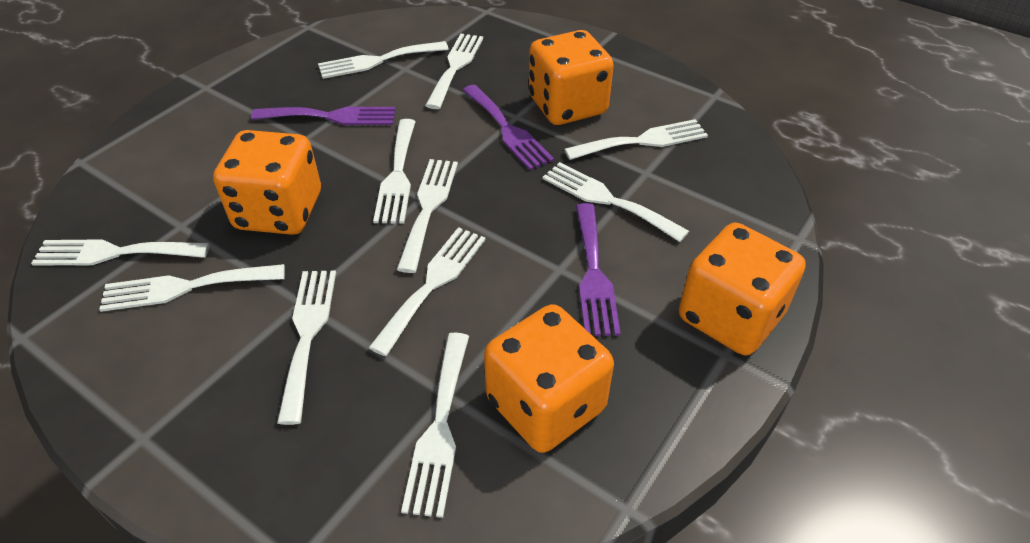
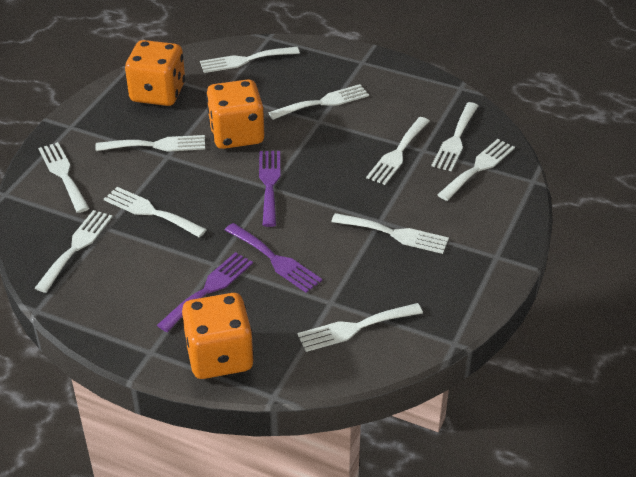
orange dice: [213,130,321,235] [484,304,614,453] [529,30,614,125] [679,223,806,355] = 4 -> [125,40,185,106] [182,293,254,379] [206,80,265,149] = 3

